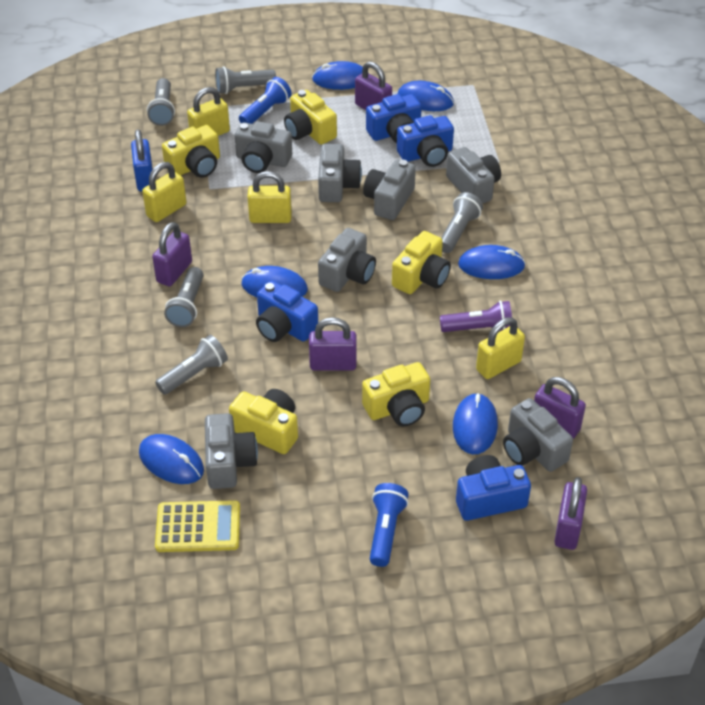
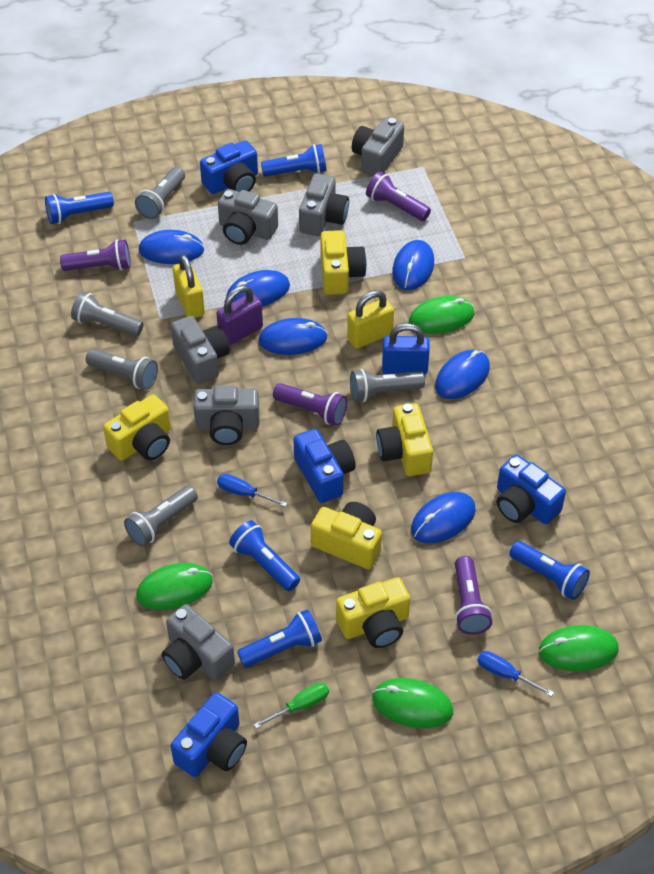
blue flashlight: [239,77,292,124] [370,483,409,567] = 2 -> [45,192,114,224] [229,520,300,591] [237,609,322,668] [261,144,327,177] [509,541,590,600] = 5
blue screwdriver: none = 0 -> [217,474,287,507] [477,651,554,697] = 2
green mouse: none = 0 -> [136,563,213,610] [372,678,453,728] [409,296,475,334] [539,625,619,671] = 4
green screwdriver: none = 0 -> [254,682,329,729] = 1
grey camera: [205,413,258,489] [235,121,292,173] [318,144,362,202] [318,228,376,292] [363,160,416,220] [446,147,501,204] [503,398,573,472] = 7 -> [162,604,235,681] [171,316,230,384] [193,386,260,445] [218,189,278,245] [299,173,349,236] [352,117,404,176] = 6
purple flashlight: [440,301,512,332] = 1 -> [60,239,131,271] [273,383,347,426] [366,172,431,221] [455,556,492,634] = 4
purple padlock: [152,222,192,286] [309,317,357,371] [355,61,392,110] [534,377,586,439] [554,477,587,550] = 5 -> [216,286,263,346] = 1
yellow calculator: [155,500,240,552] = 1 -> none = 0
yellow padlock: [142,162,186,222] [187,87,230,136] [247,171,292,223] [476,317,525,379] = 4 -> [173,254,205,318] [347,290,394,349] = 2

